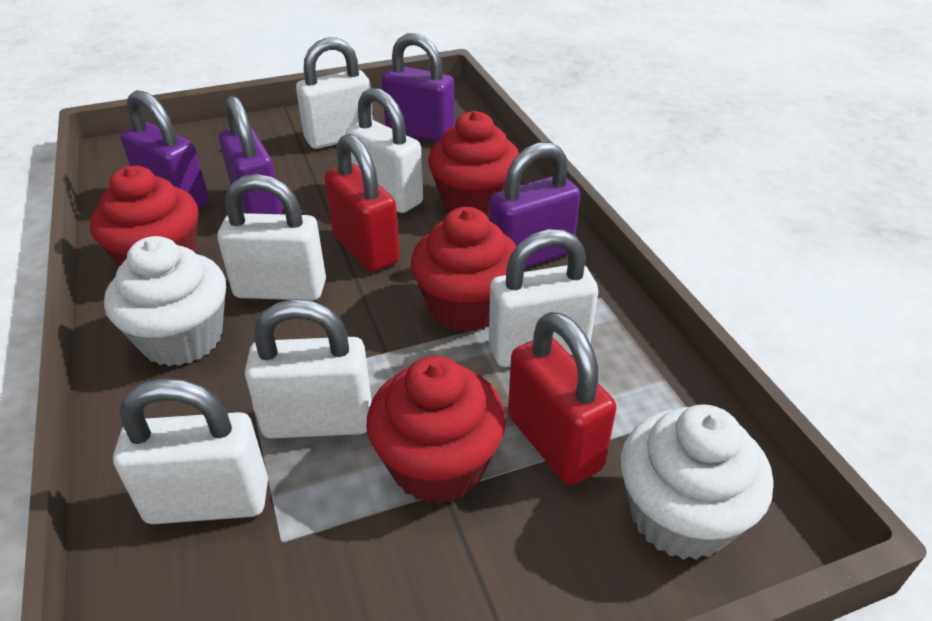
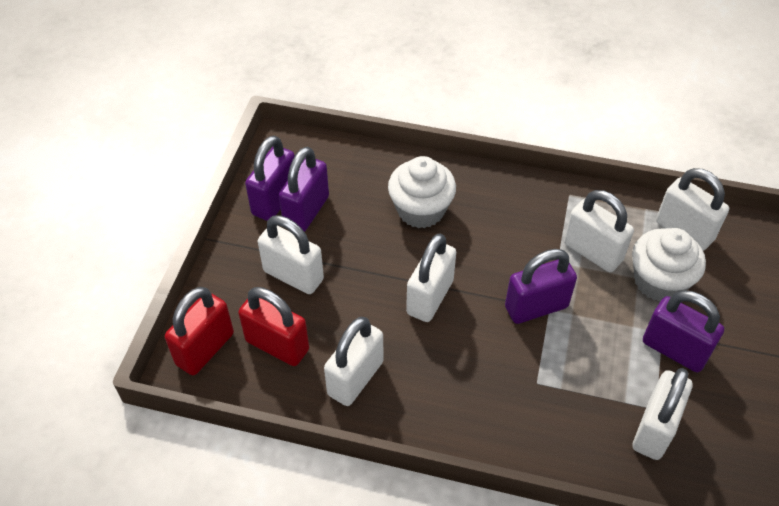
red cupcake: [90,166,198,267] [366,356,506,504] [411,207,517,332] [428,111,519,217] = 4 -> none = 0

